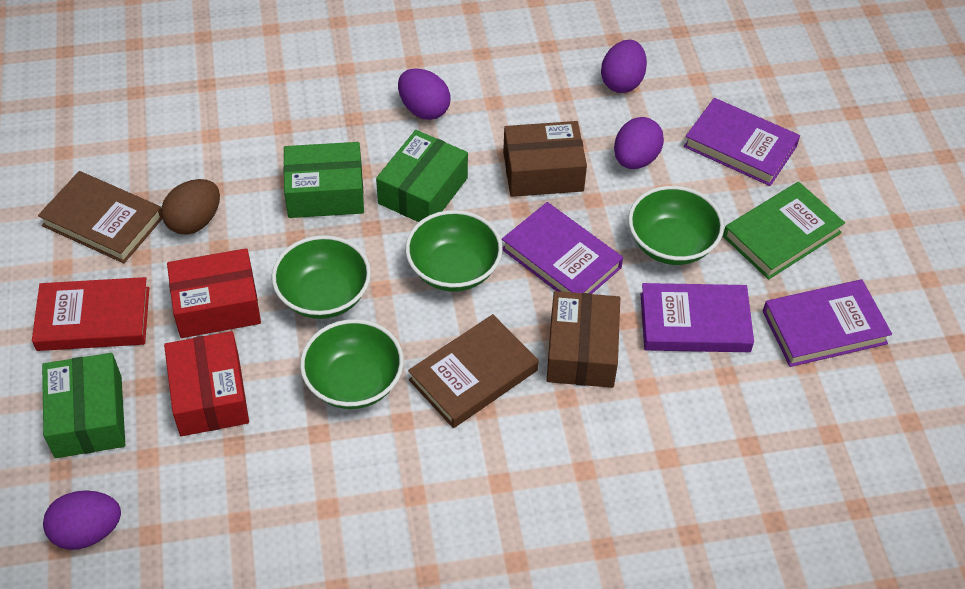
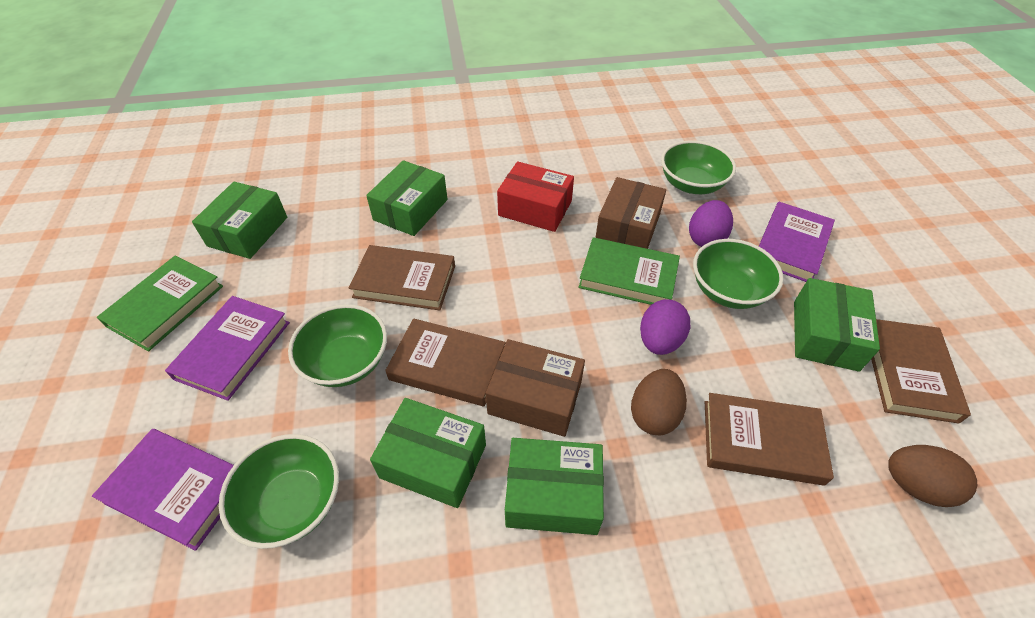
brown book: [38,171,162,263] [408,314,538,428] = 2 -> [349,245,455,310] [385,318,506,406] [705,393,834,486] [871,319,971,424] = 4
brown egg: [161,179,220,235] = 1 -> [631,369,687,435] [888,445,977,507] = 2
green book: [723,182,845,280] = 1 -> [97,256,223,351] [578,237,680,305] = 2
green box: [42,353,125,458] [283,142,364,218] [376,130,468,222] = 3 -> [192,182,287,259] [366,160,447,236] [370,398,486,508] [505,438,604,535] [794,278,880,372] = 5
purple book: [502,202,623,294] [640,283,754,352] [684,98,800,186] [763,279,892,367] = 4 -> [92,429,234,551] [165,296,290,401] [759,202,835,282] = 3
purple egg: [43,490,121,550] [398,68,451,120] [601,40,647,93] [614,117,664,169] = 4 -> [640,299,690,355] [689,200,733,247] = 2
red book: [32,277,149,351] = 1 -> none = 0
red box: [164,331,249,436] [167,248,261,338] = 2 -> [497,161,574,232] = 1

